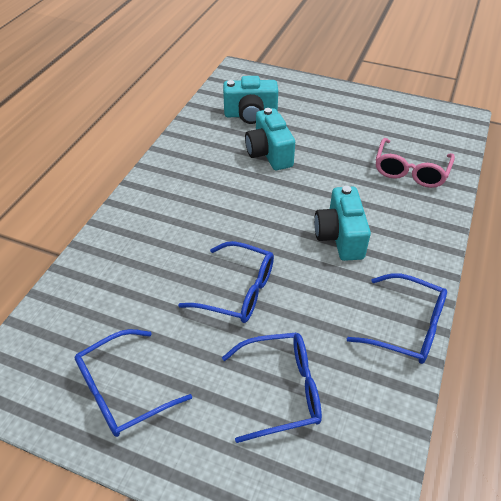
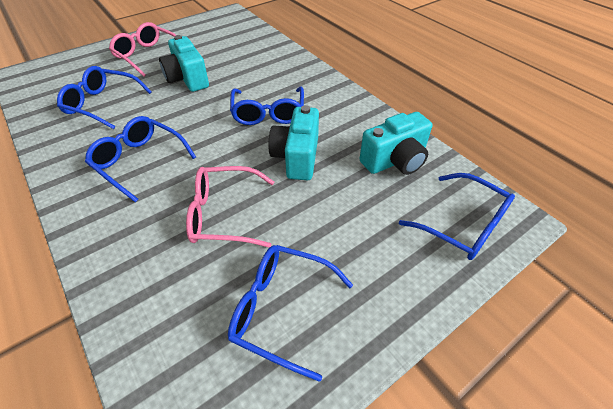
blue glasses: [74,329,192,437] [178,241,274,323] [222,333,322,443] [347,273,447,364] = 4 -> [57,66,152,129] [85,116,196,202] [228,245,353,382] [230,87,304,125] [399,173,515,260] = 5
pink glasses: [376,138,455,188] = 1 -> [109,22,176,77] [186,166,274,248] = 2

